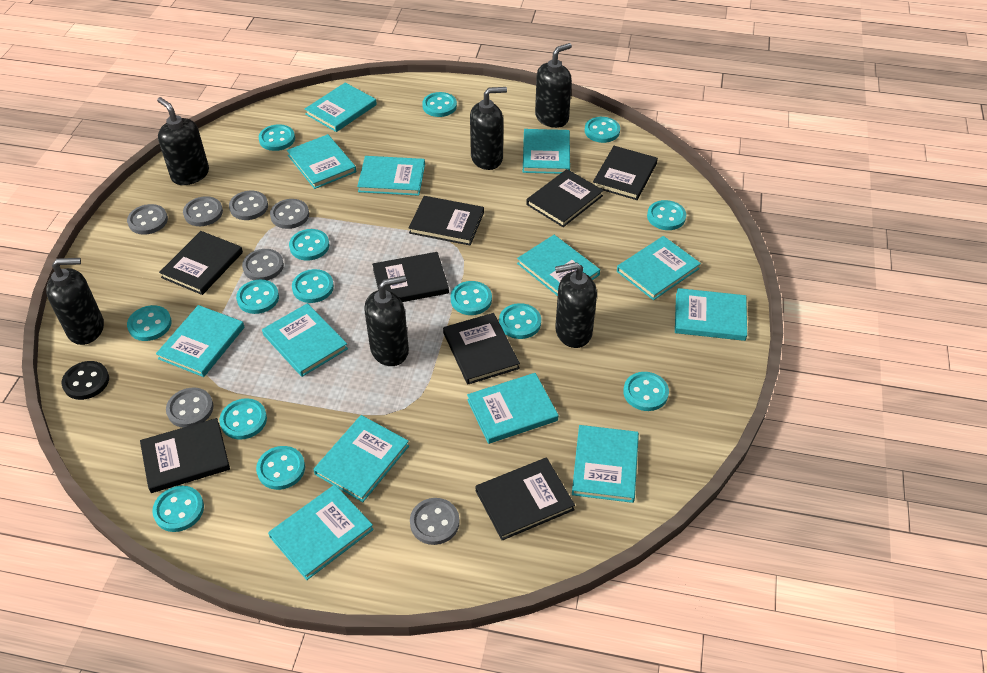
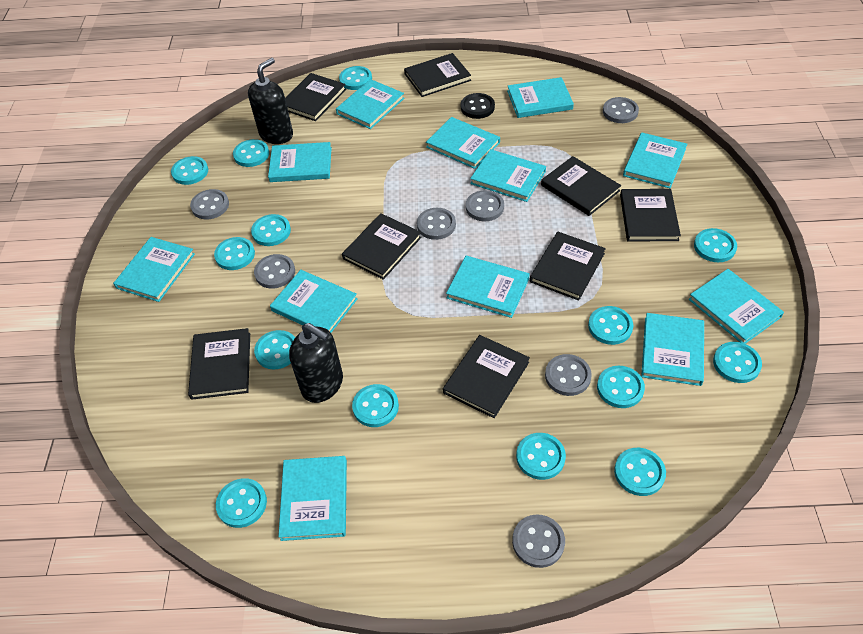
black soap dispenser: [46,258,104,345] [157,97,209,185] [364,276,409,366] [470,87,507,170] [535,43,572,128] [555,262,597,348] = 6 -> [248,58,293,144] [289,323,343,403] = 2
turquoise book: [156,305,244,377] [262,303,348,377] [268,485,374,580] [287,134,356,189] [305,83,377,132] [313,415,409,502] [357,156,425,196] [467,373,559,444] [517,235,600,296] [523,129,570,174] [572,425,639,503] [617,236,701,300] [675,288,747,341] = 13 -> [113,237,195,302] [268,142,332,182] [270,270,358,333] [278,456,347,541] [336,79,404,129] [426,117,500,169] [446,256,530,318] [470,149,546,202] [507,77,574,118] [623,132,687,188] [641,313,704,386] [689,269,784,344] = 12

